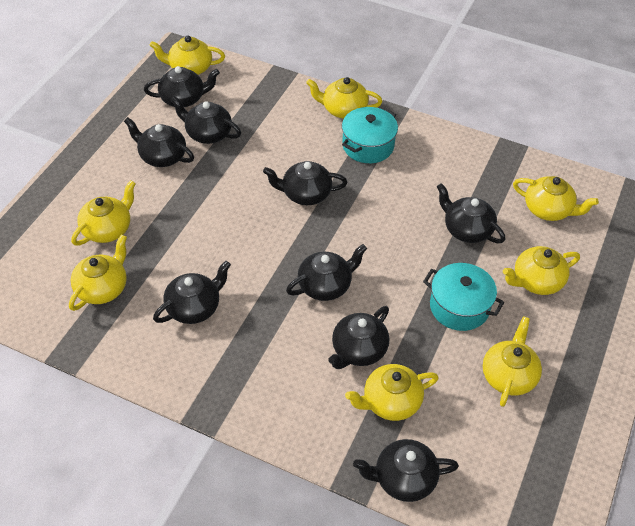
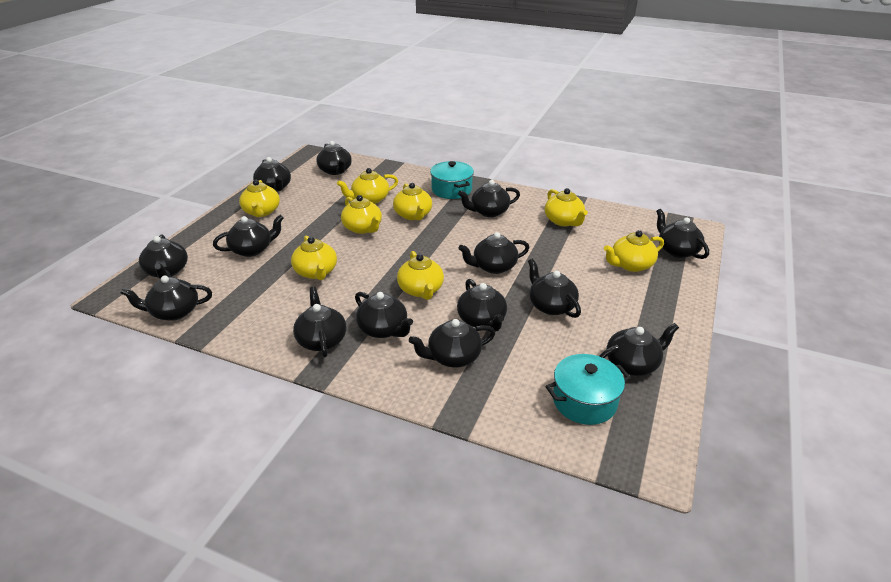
black teapot: [124,117,194,167] [144,66,220,107] [153,261,231,324] [171,96,241,144] [263,161,347,205] [286,244,367,301] [328,306,389,369] [353,439,459,502] [437,183,505,243] = 9 -> [121,275,212,321] [139,234,188,279] [213,215,284,257] [253,157,291,192] [293,287,346,357] [316,141,352,175] [355,292,413,338] [409,319,495,367] [457,279,507,332] [458,180,520,217] [458,232,529,274] [528,259,581,318] [599,323,679,376] [656,209,709,259] = 14

